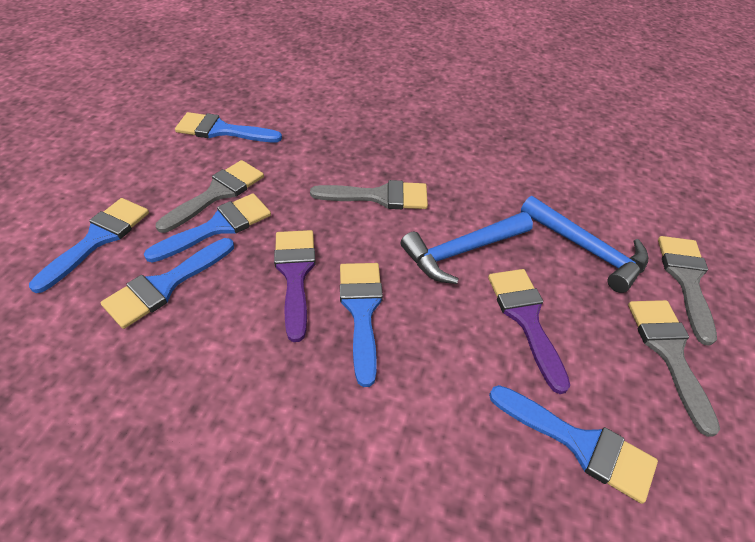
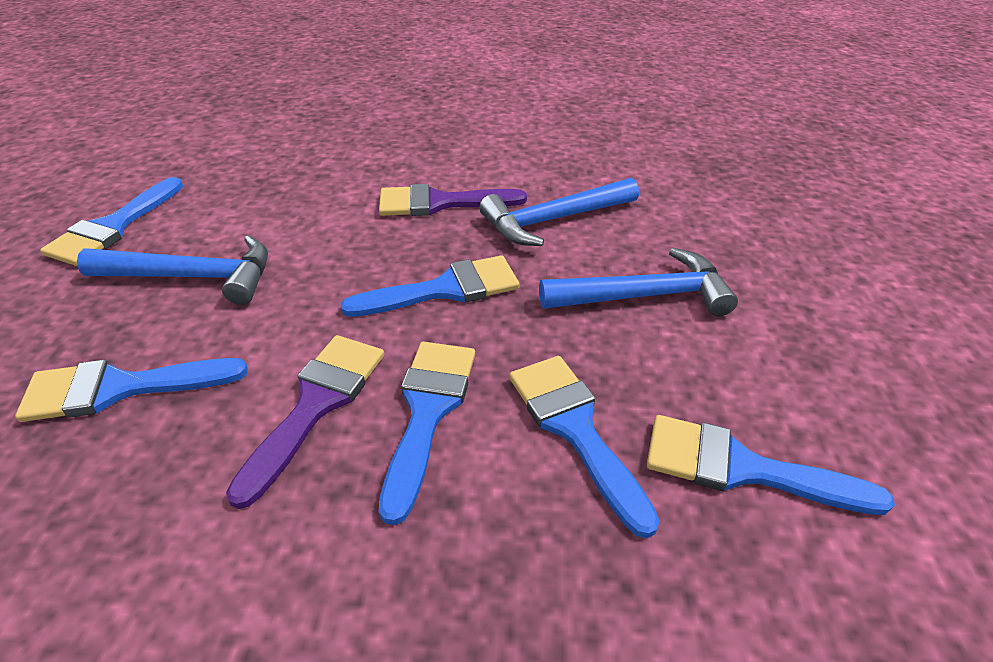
blue hammer: [401,212,533,284] [521,196,648,293] = 2 -> [77,235,268,305] [479,178,639,246] [539,248,738,316] = 3
grey brush: [156,160,264,233] [310,180,428,209] [628,300,720,437] [658,236,717,346] = 4 -> none = 0

